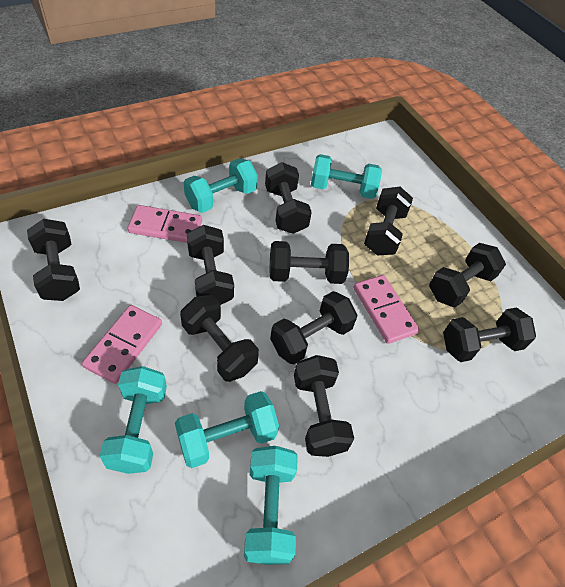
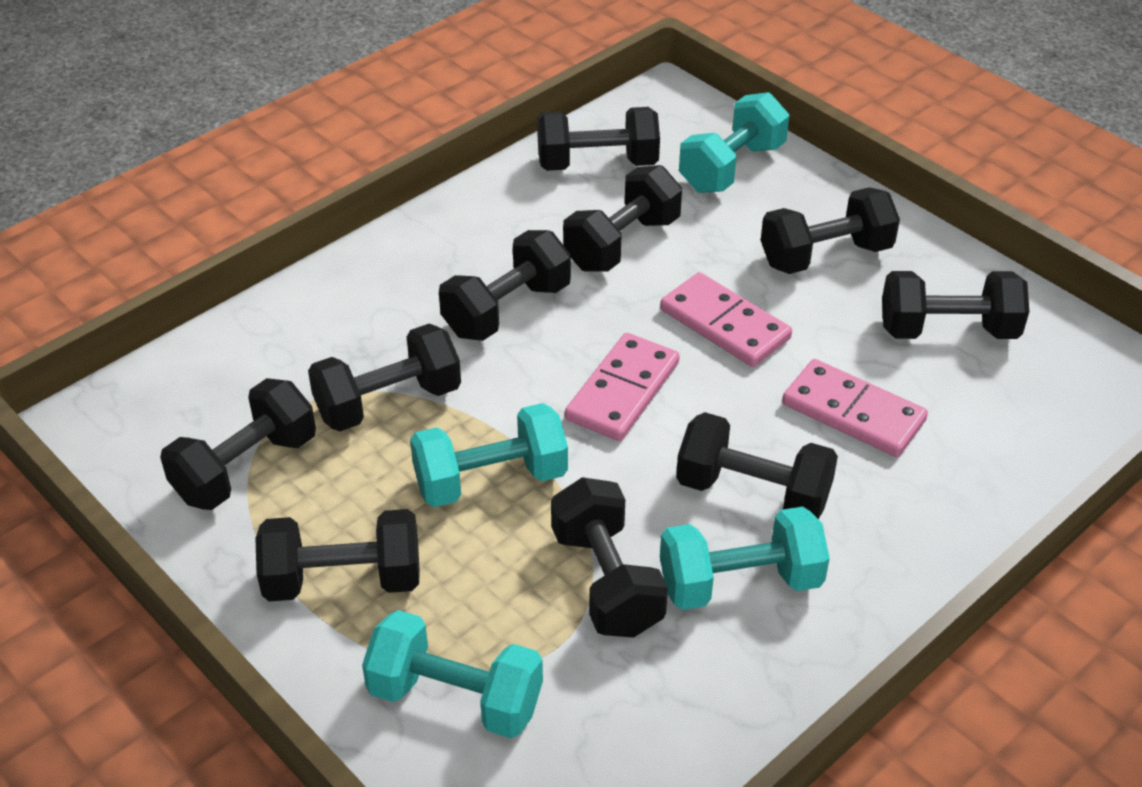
turquoise dumbbell: [100,366,167,474] [175,391,279,468] [184,158,258,213] [244,446,298,565] [311,154,382,199] = 5 -> [362,610,543,738] [410,403,568,507] [660,507,830,610] [679,92,789,193] = 4

